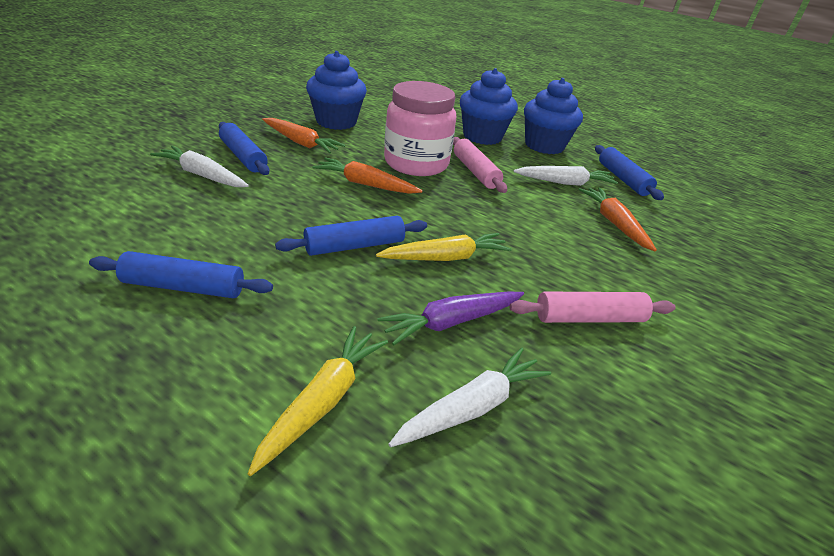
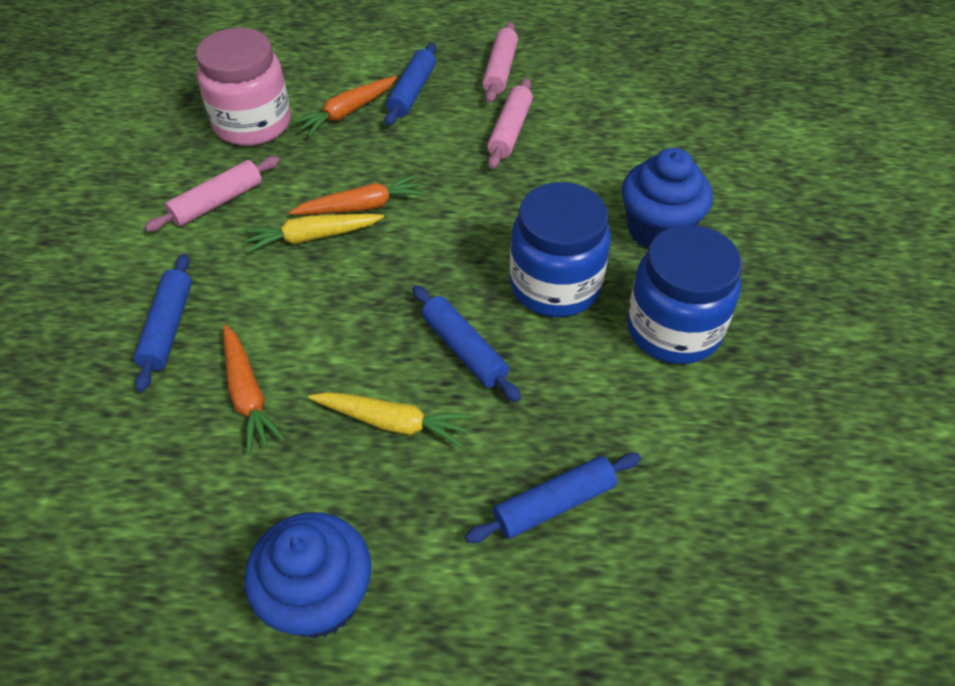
blue cupcake: [306,51,367,130] [460,68,518,145] [524,78,583,154] = 3 -> [245,512,371,639] [622,148,713,248] = 2
blue jar: none = 0 -> [510,182,611,317] [627,225,742,364] = 2
pink rolling pin: [453,137,507,193] [509,292,676,323] = 2 -> [144,156,280,232] [482,22,518,103] [487,78,533,169] = 3
purple carrot: [377,292,524,345] = 1 -> none = 0
white carrot: [150,146,249,187] [388,348,551,447] [514,166,618,186] = 3 -> none = 0

